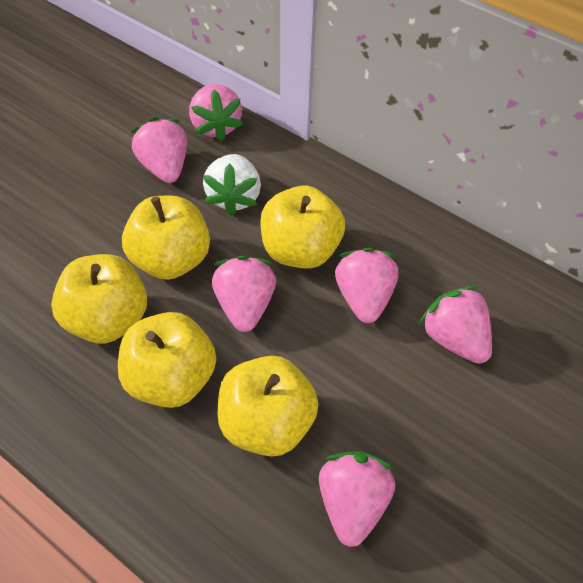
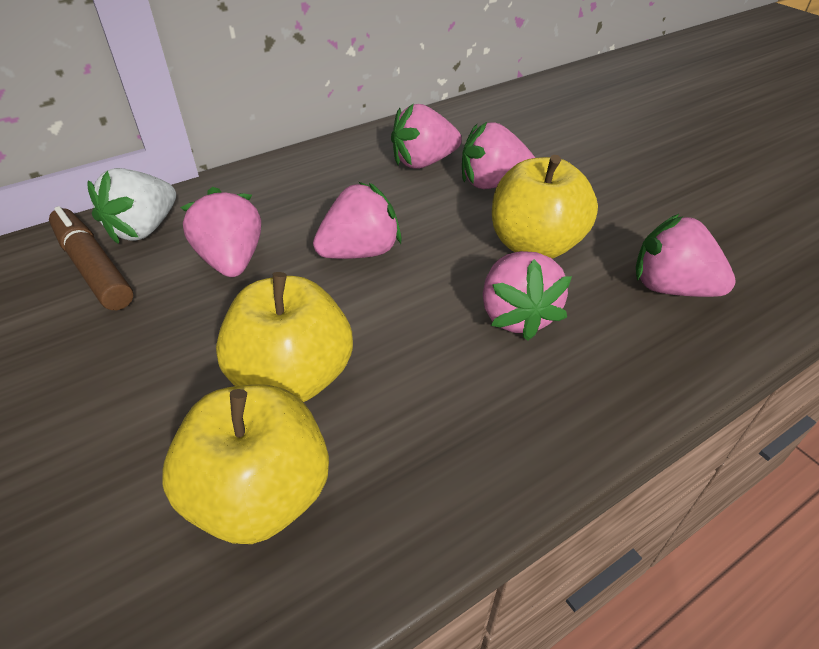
brown marker: none = 0 -> [49,206,133,310] = 1
yellow apple: [51,254,147,343] [118,312,216,408] [122,196,210,280] [218,356,319,457] [260,185,345,269] = 5 -> [162,384,329,544] [216,272,353,402] [492,155,598,258] = 3

